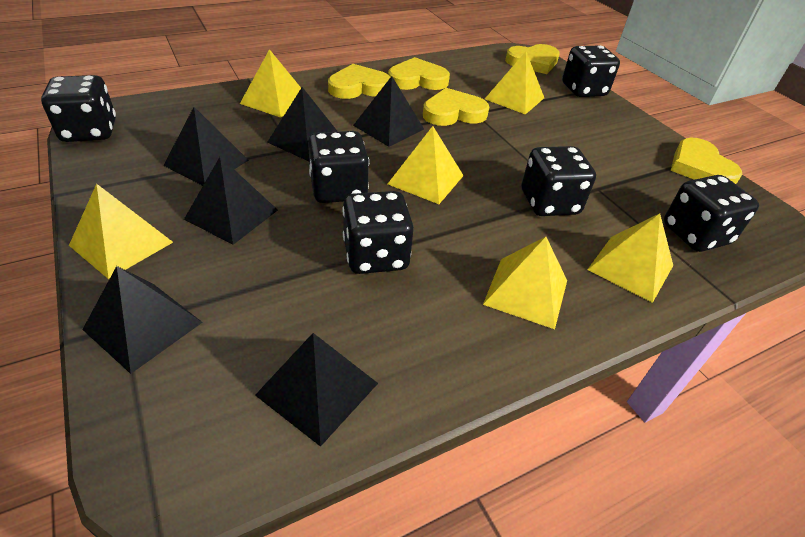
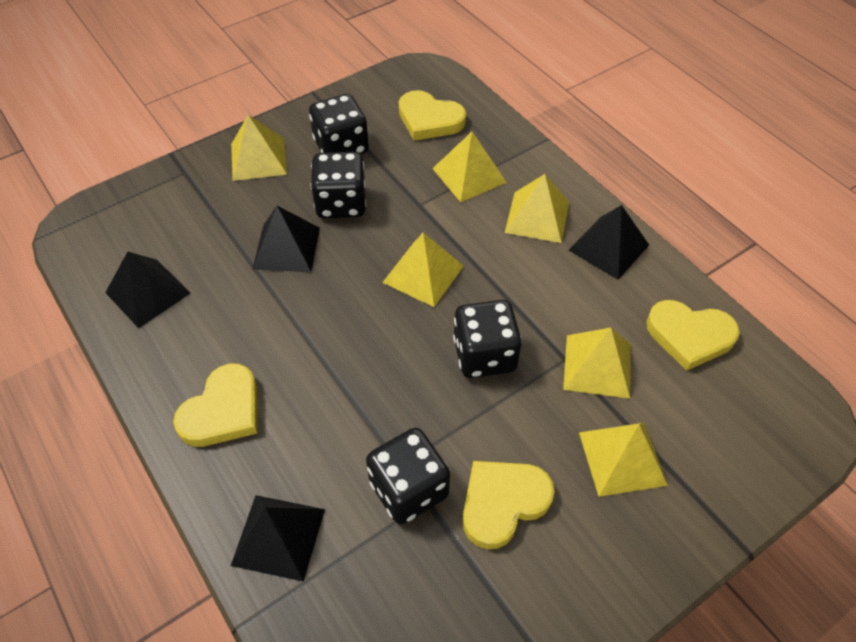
black dice: [41,75,116,142] [308,131,369,203] [342,191,414,274] [522,146,596,216] [562,46,620,97] [664,175,759,252] = 6 -> [309,94,369,154] [311,152,366,218] [366,428,450,524] [453,300,522,378] = 4
black pyramid: [82,266,203,374] [163,107,249,186] [184,157,278,245] [255,333,378,447] [267,87,338,161] [353,76,424,147] = 6 -> [105,252,191,328] [231,495,325,582] [253,206,320,272] [569,205,649,280] = 4
yellow heart: [328,64,390,99] [388,57,450,90] [423,88,489,126] [505,44,560,74] [671,138,742,184] = 5 -> [173,364,258,447] [399,90,466,141] [463,461,555,549] [646,300,740,371] = 4

